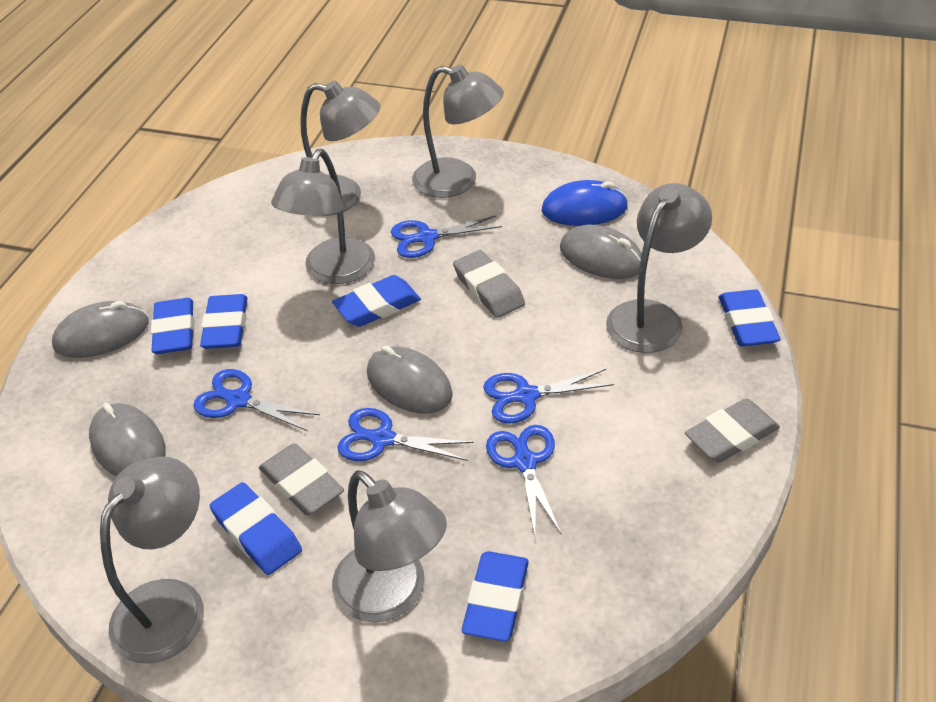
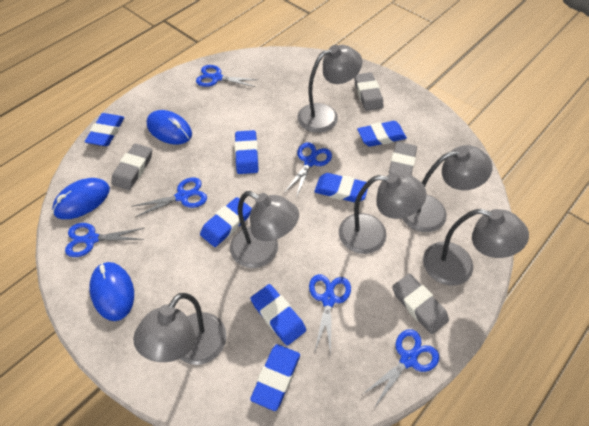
blue eraser: [151,298,194,354] [200,294,248,349] [210,482,302,575] [332,275,421,327] [462,551,529,642] [719,289,781,346] = 6 -> [85,113,124,146] [200,197,252,247] [235,130,259,174] [250,344,300,411] [251,284,306,346] [314,173,368,202] [357,121,407,147] = 7
blue mouse: [542,180,628,226] = 1 -> [52,178,110,219] [89,262,134,321] [146,110,192,145] = 3
blue scissors: [193,369,320,431] [337,408,473,461] [391,215,502,258] [483,369,614,424] [486,425,561,535] = 5 -> [65,223,144,257] [131,177,207,217] [196,65,259,87] [284,143,332,198] [309,274,351,355] [362,329,439,408] = 6
grey eraser: [259,443,344,515] [453,250,525,318] [685,398,780,463] = 3 -> [111,143,152,190] [354,72,384,111] [389,142,417,175] [392,274,449,334] = 4
grey mouse: [52,301,149,358] [89,403,166,476] [367,345,453,413] [560,225,642,279] = 4 -> none = 0

